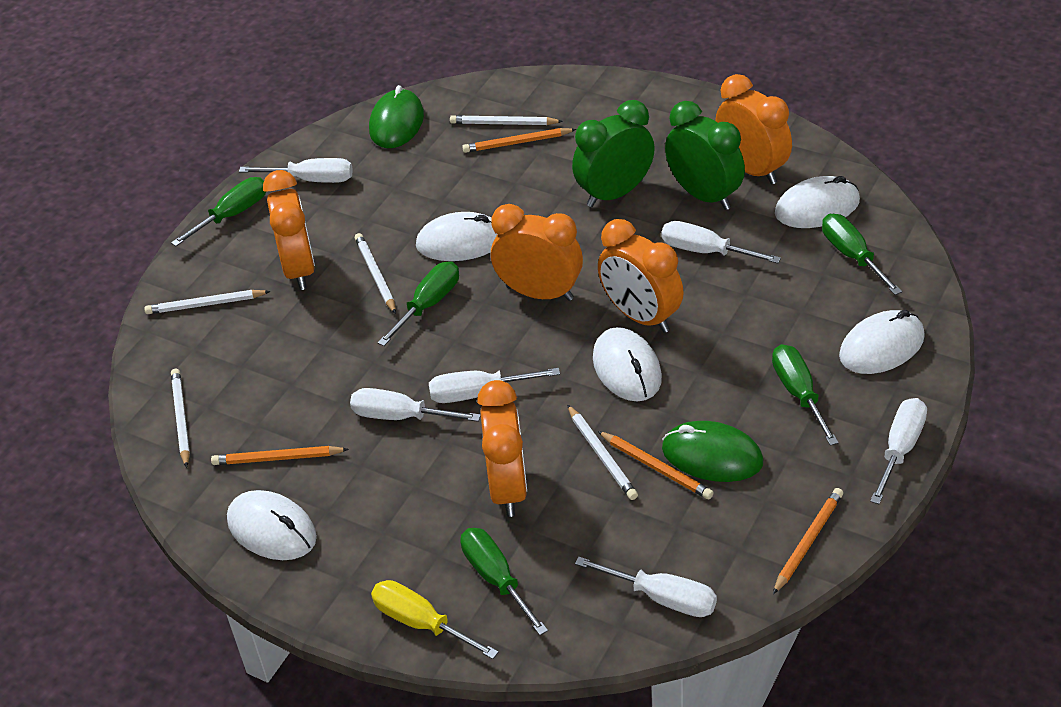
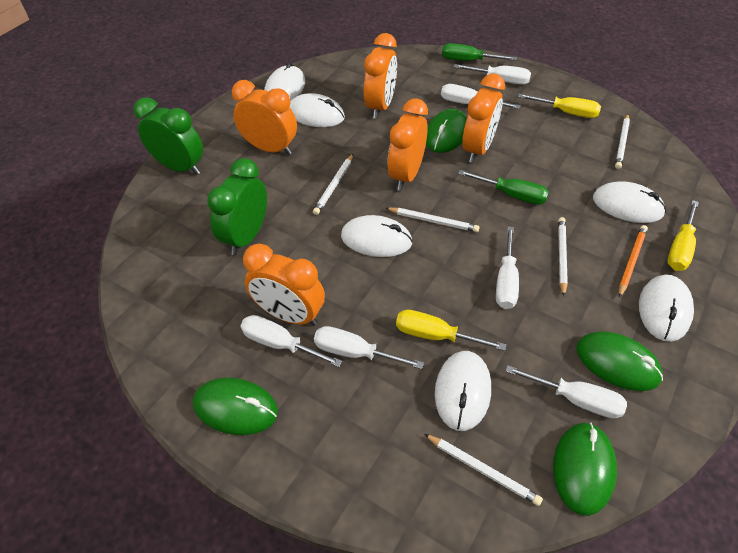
green mouse: [369,85,424,148] [662,421,763,482] = 2 -> [193,378,278,435] [426,109,467,153] [553,423,617,516] [576,331,663,391] = 4
green screwdriver: [171,177,266,246] [377,262,459,346] [460,528,548,635] [772,344,839,446] [822,214,902,295] = 5 -> [442,43,517,61] [458,170,549,205] = 2
orange pencil: [211,446,349,465] [462,128,576,153] [598,431,714,499] [773,488,843,594] = 4 -> [619,225,648,298] = 1
white mouse: [227,490,317,560] [416,212,497,261] [593,327,662,402] [775,176,860,228] [839,310,925,374] = 5 -> [264,62,305,101] [290,93,345,127] [341,215,413,257] [435,351,491,431] [593,181,666,223] [639,275,694,342] = 6
yellow screwdriver: [371,580,499,659] = 1 -> [396,310,506,351] [518,94,601,118] [667,200,699,271] = 3

